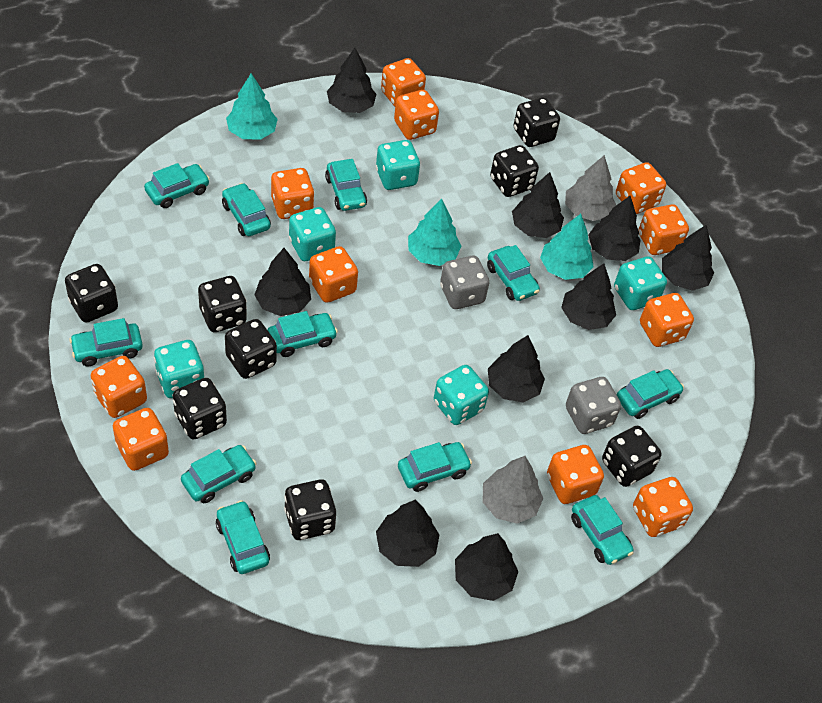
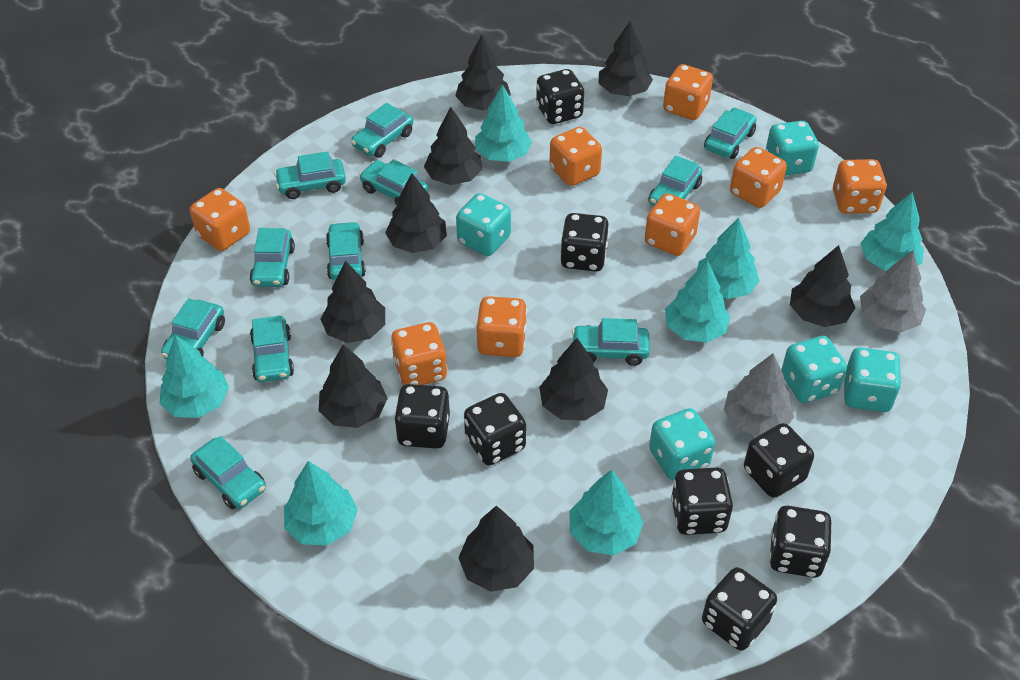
grey dice: [440,256,489,309] [566,377,621,434] = 2 -> none = 0
orange dice: [91,356,147,418] [113,408,169,471] [271,168,315,219] [309,246,358,303] [381,58,426,106] [394,90,439,140] [547,445,604,504] [616,162,666,214] [633,477,693,537] [638,204,689,255] [640,293,694,347] = 11 -> [190,188,250,251] [391,322,448,385] [476,296,527,357] [549,127,602,186] [645,193,700,256] [663,64,713,120] [730,147,787,208] [833,159,887,214] = 8
turquoise tree: [226,73,278,140] [408,199,461,266] [540,214,594,280] = 3 -> [160,335,229,418] [284,461,358,545] [475,84,532,162] [570,470,644,556] [665,260,730,342] [696,217,759,299] [860,192,924,271] = 7

